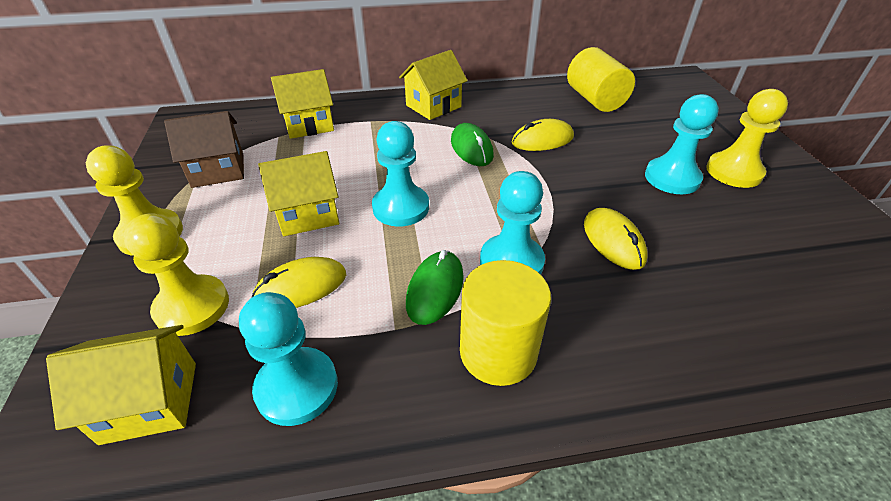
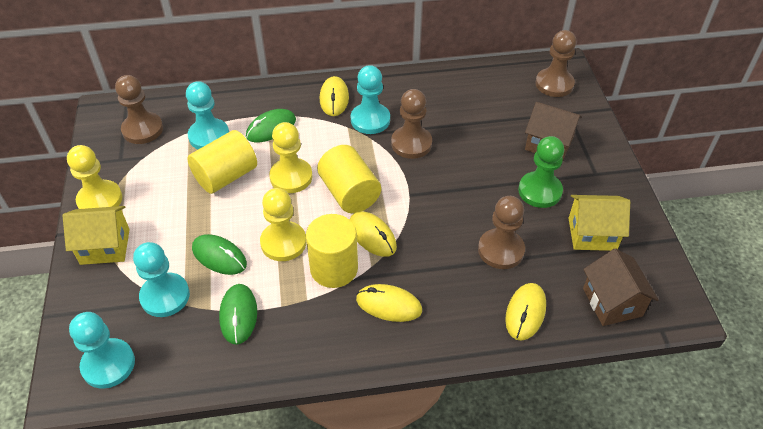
brown house: [164,111,244,188] = 1 -> [525,102,582,162] [583,248,659,326] = 2
brown pawn: none = 0 -> [115,75,163,144] [391,89,432,159] [478,196,525,269] [535,30,577,97] = 4
green mouse: [406,250,464,325] [451,123,494,166] = 2 -> [192,234,247,275] [219,284,257,345] [246,109,296,143] = 3
green pawn: none = 0 -> [518,136,564,208] = 1
yellow cylinder: [460,260,551,386] [567,47,635,112] = 2 -> [187,130,257,194] [306,214,358,288] [317,145,381,213] = 3
yellow house: [46,325,196,445] [258,151,339,236] [271,69,334,139] [399,50,468,120] = 4 -> [63,206,130,265] [569,195,630,251] = 2
yellow mouse: [252,257,346,308] [512,119,574,151] [584,208,648,270] = 3 -> [320,76,349,116] [350,211,397,257] [356,284,422,322] [505,283,546,341] = 4

